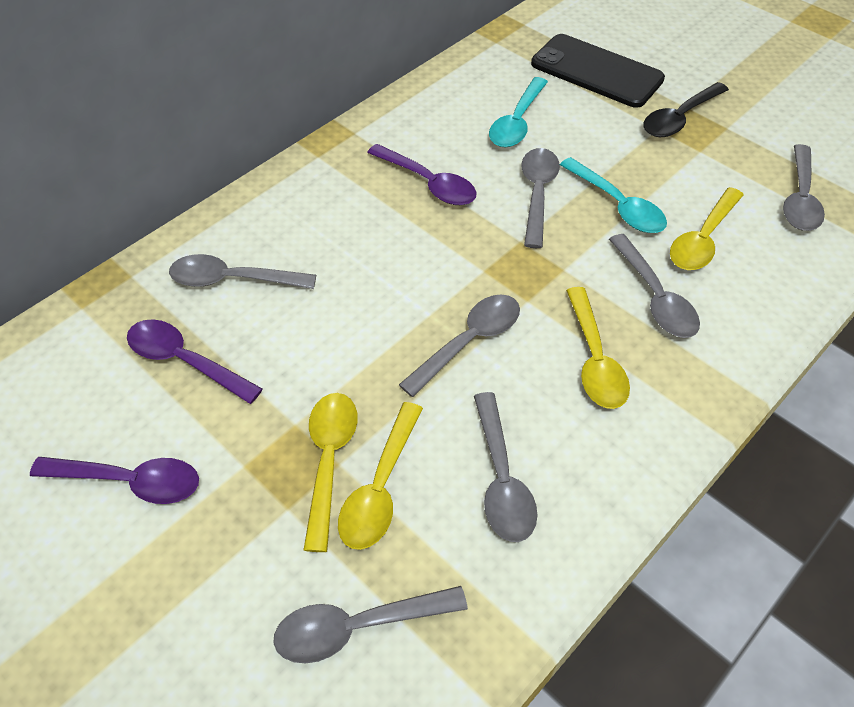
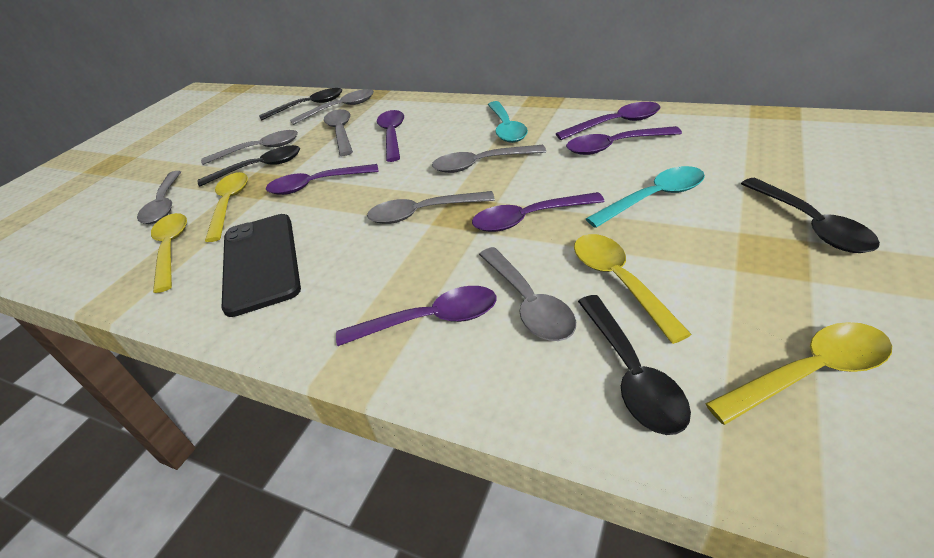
black spoon: [643,82,729,137] = 1 -> [198,145,300,187] [259,88,342,121] [578,295,691,435] [741,178,880,253] = 4
purple spoon: [30,457,199,504] [127,319,263,404] [367,144,477,205] = 3 -> [266,164,379,195] [336,286,497,346] [377,110,404,162] [472,192,605,232] [556,102,660,140] [566,126,682,155] = 6

